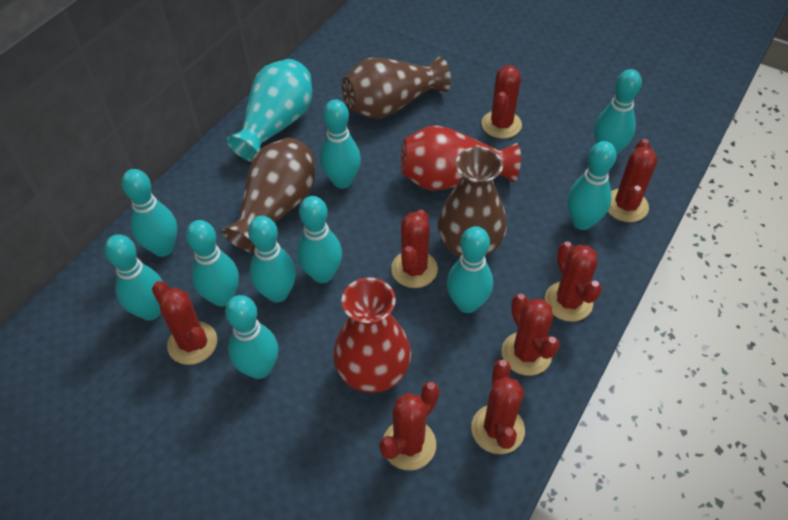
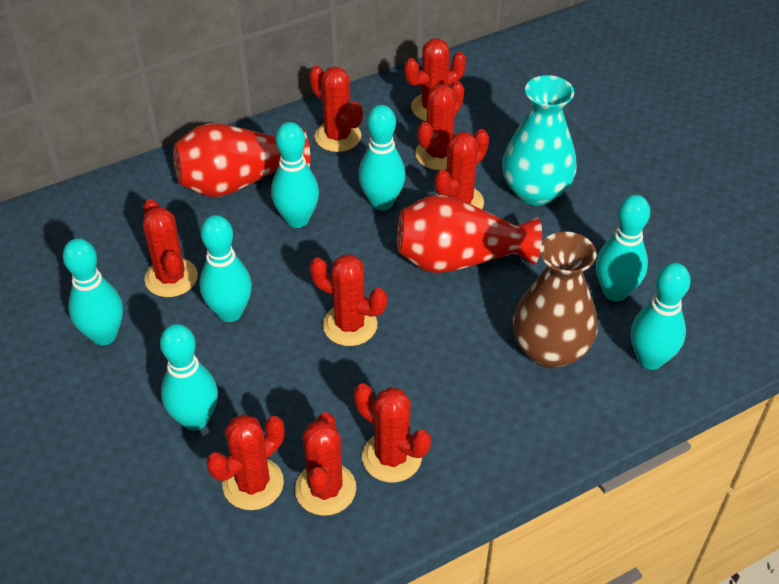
brown vase: [222,138,315,253] [342,57,451,118] [438,147,507,257] = 3 -> [513,232,598,368] = 1
red cactus: [152,281,217,365] [379,382,439,470] [391,209,438,288] [471,360,525,454] [482,65,522,139] [501,294,560,376] [545,241,602,322] [608,139,658,222] = 8 -> [143,199,198,297] [206,414,284,510] [295,412,356,516] [309,66,363,152] [310,254,387,346] [354,383,431,482] [404,38,466,121] [415,81,464,170] [435,129,489,209] = 9
turquoise bowling pin: [104,234,163,320] [121,169,177,257] [186,220,239,307] [225,295,278,379] [248,216,296,303] [297,196,342,283] [320,100,361,189] [447,226,493,313] [567,141,617,230] [594,69,642,154] = 10 -> [63,238,123,345] [160,324,218,431] [199,215,252,322] [271,122,319,228] [358,105,406,211] [596,195,650,301] [631,263,691,370] = 7

